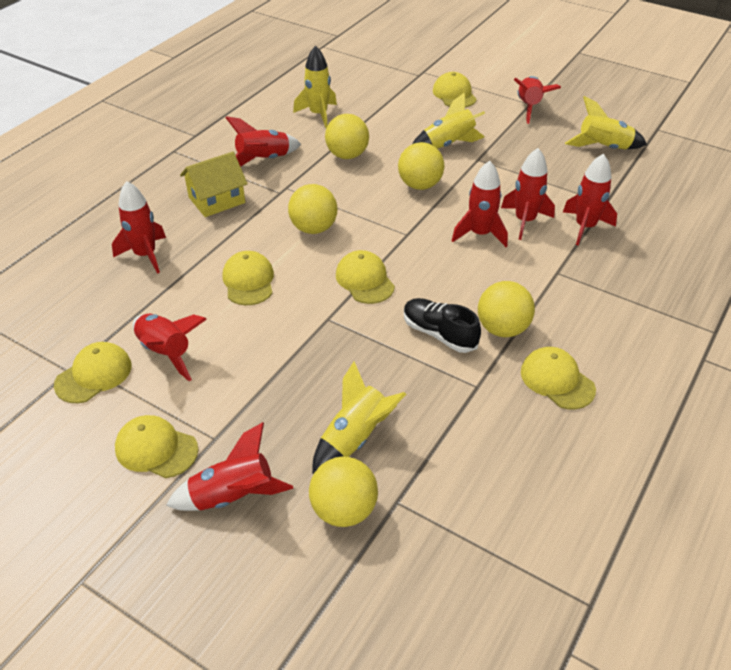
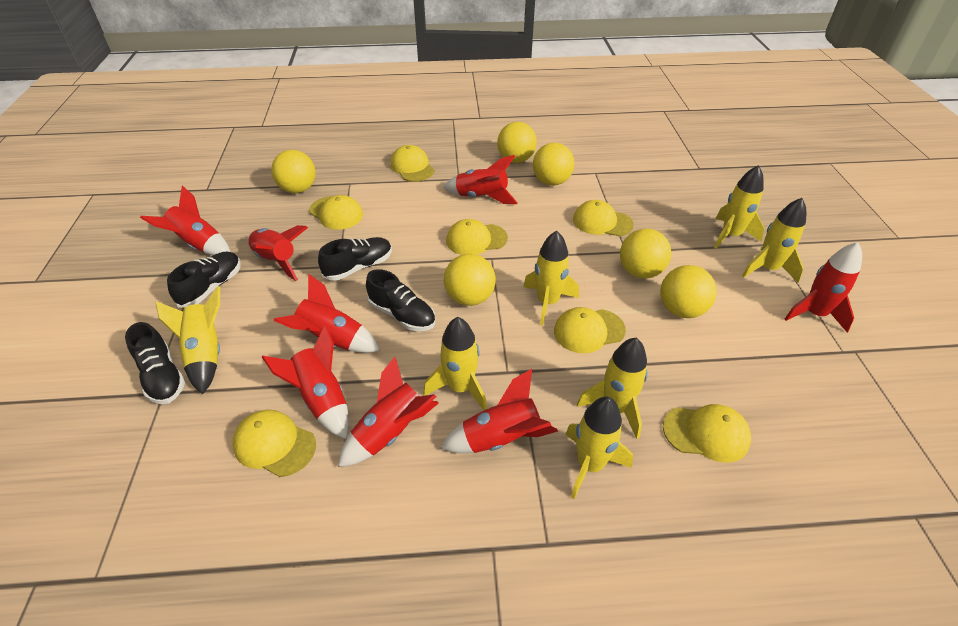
black shoe: [404,298,481,353] = 1 -> [125,322,185,404] [167,252,241,308] [318,237,392,281] [366,269,435,331] = 4
yellow ball: [288,184,337,234] [309,456,378,527] [325,114,369,159] [398,142,444,190] [478,281,535,337] = 5 -> [271,150,316,193] [444,254,496,306] [497,122,537,163] [533,143,574,185] [620,229,672,279] [660,265,717,318] = 6
yellow cap: [54,342,132,403] [115,415,198,478] [222,251,274,305] [336,250,395,304] [433,72,477,108] [521,347,596,409] = 6 -> [232,410,316,477] [309,195,363,230] [390,145,435,182] [446,219,508,255] [554,307,626,353] [573,200,634,237] [663,404,751,463] = 7
yellow house: [180,152,248,217] = 1 -> none = 0
yellow rocket: [293,46,337,128] [312,362,406,474] [412,93,485,149] [565,96,647,149] = 4 -> [155,286,220,394] [424,317,487,410] [523,231,579,326] [565,396,633,499] [577,338,648,439] [714,165,764,249] [742,198,806,283] = 7

